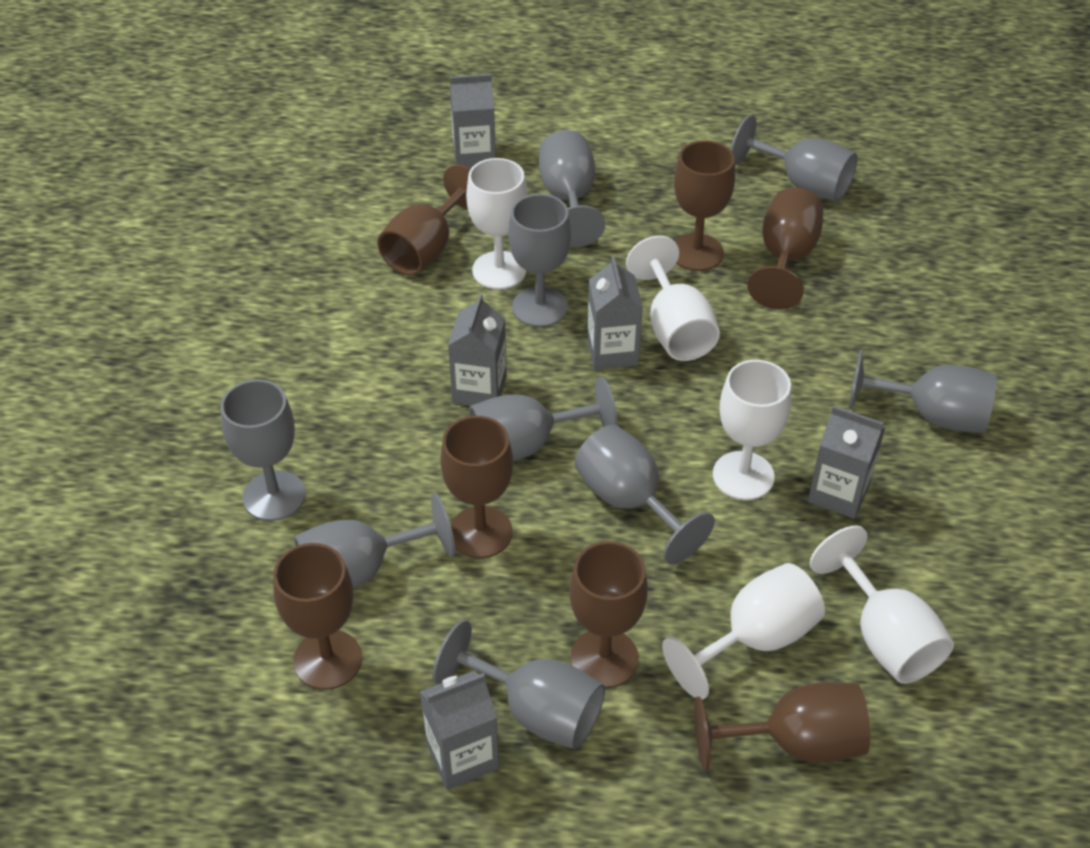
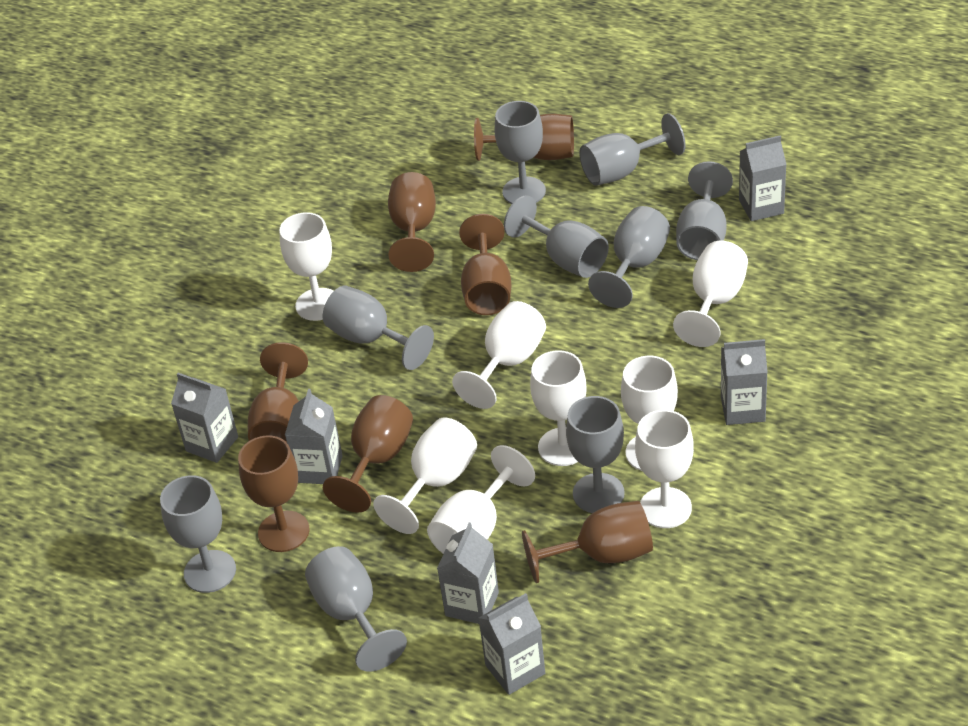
grey carton: [420,671,499,790] [448,294,507,406] [450,74,496,168] [587,256,643,370] [808,406,885,519] = 5 -> [171,373,238,463] [285,389,343,484] [437,522,499,624] [479,593,545,695] [721,339,768,425] [739,135,787,221] = 6
white goblet: [466,158,528,290] [626,236,720,361] [662,563,825,700] [713,360,791,500] [810,525,954,684] = 5 -> [279,212,334,321] [373,418,477,534] [427,445,535,554] [452,301,546,409] [530,350,587,466] [621,356,678,471] [635,410,694,528] [673,241,748,347] = 8

